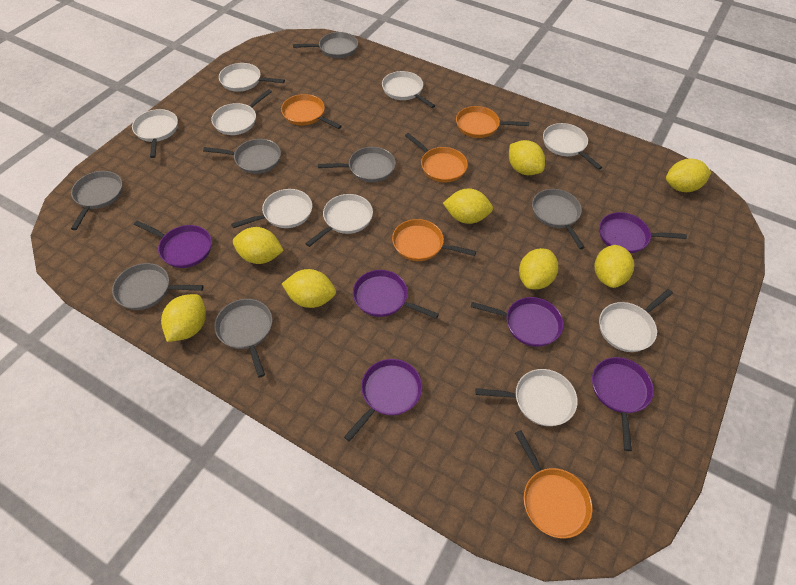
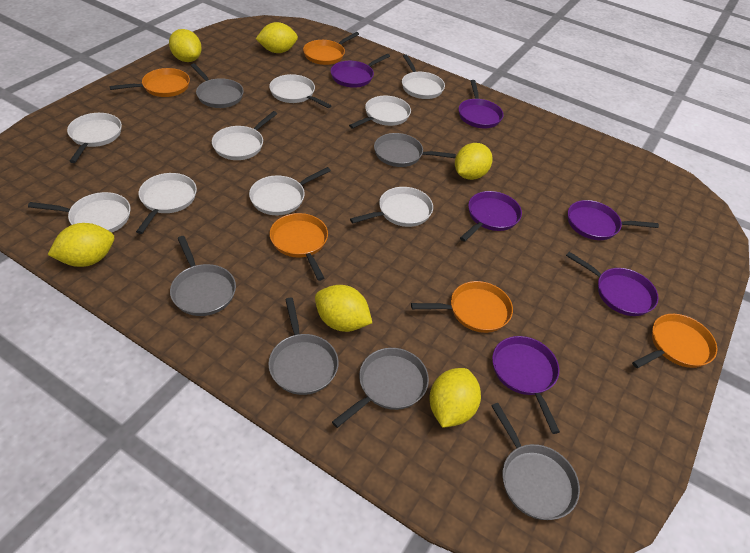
grey pan: [71,171,122,230] [112,263,204,310] [203,139,281,174] [214,299,272,378] [293,32,358,58] [318,147,396,182] [532,189,585,249] = 7 -> [170,236,236,316] [191,63,244,108] [268,298,339,395] [332,348,429,428] [374,133,456,167] [492,403,580,520] = 6
yellow lemon: [161,294,206,342] [233,227,284,264] [282,269,336,308] [443,188,493,224] [509,140,545,175] [519,248,558,290] [595,245,634,288] [666,159,711,192] = 8 -> [48,223,114,267] [169,29,202,62] [256,22,298,53] [315,285,372,332] [429,368,481,428] [455,143,493,180] = 6

